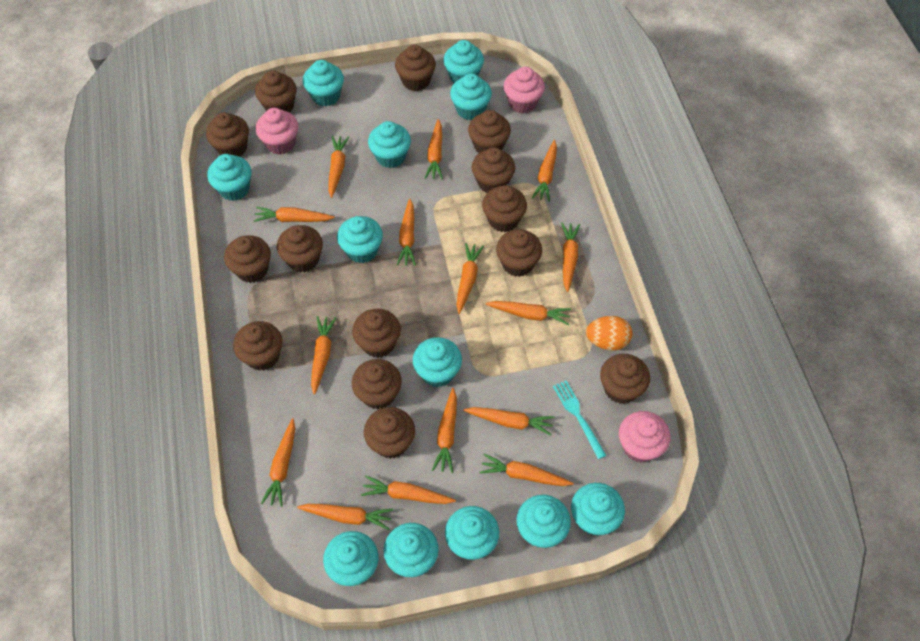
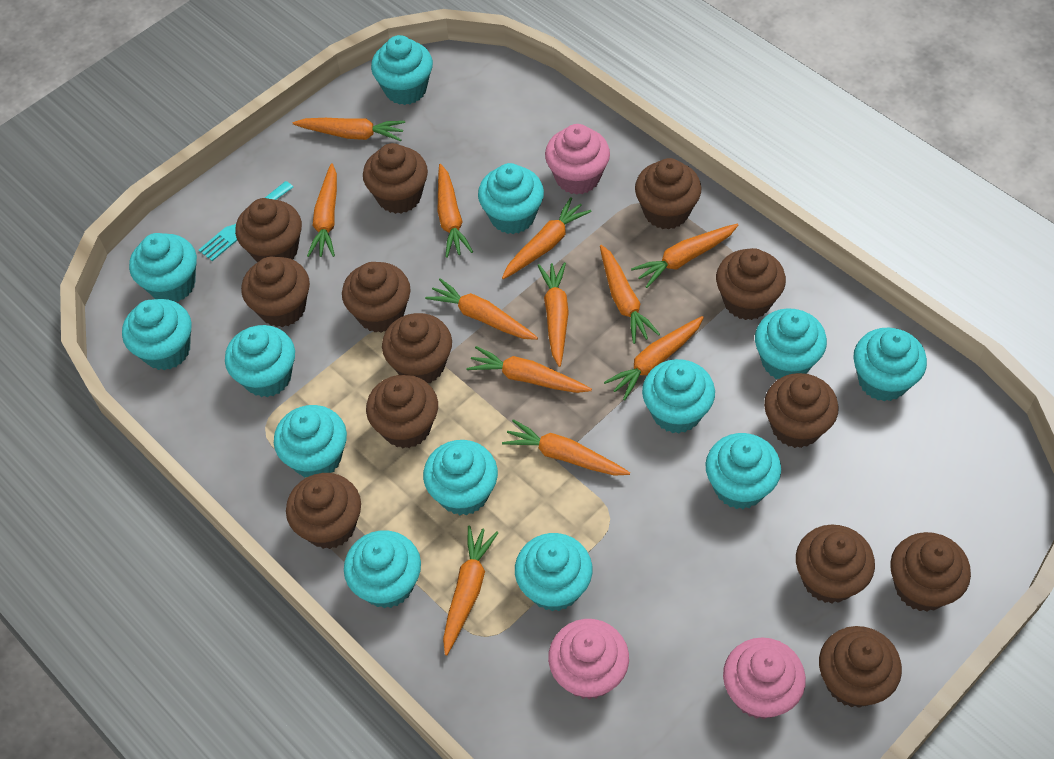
brown cupcake: [206,112,249,157] [224,235,271,283] [233,321,282,371] [255,70,297,113] [277,225,323,272] [352,309,401,358] [352,359,402,410] [364,407,415,459] [395,45,436,91] [468,110,511,153] [472,147,515,193] [482,185,527,232] [496,229,542,277] [600,354,650,404] = 14 -> [235,198,302,262] [241,257,310,327] [286,473,361,549] [342,262,411,333] [363,143,428,214] [366,375,438,448] [382,313,452,383] [635,158,702,230] [716,248,786,320] [764,373,839,448] [796,525,875,603] [819,626,902,708] [890,532,971,612] = 13
orange carrot: [254,207,335,222] [261,418,295,507] [297,504,393,530] [311,316,336,395] [328,136,349,198] [361,475,456,504] [397,198,416,266] [425,119,443,179] [432,388,457,473] [457,243,484,314] [463,407,554,435] [479,453,574,486] [486,301,571,325] [532,140,557,202] [561,223,580,292] = 15 -> [293,118,405,141] [307,163,337,257] [425,278,538,340] [438,164,473,258] [443,526,498,655] [466,346,592,393] [502,197,591,279] [502,419,630,476] [538,262,569,367] [600,245,660,344] [604,316,704,401] [631,224,738,288] = 12
orange egg: [586,316,632,351] = 1 -> none = 0
turquoise cupcake: [207,154,251,201] [303,60,344,106] [323,531,379,586] [337,216,383,263] [368,121,411,168] [383,523,439,577] [413,337,462,387] [443,40,484,83] [445,506,499,560] [450,73,492,120] [516,495,571,548] [571,483,625,536] = 12 -> [122,299,192,370] [129,233,197,302] [225,325,295,397] [274,405,347,477] [344,530,421,608] [371,35,433,105] [423,440,498,515] [478,163,544,234] [515,533,592,611] [642,359,715,433] [705,433,781,509] [755,308,827,379] [853,328,927,402] = 13

